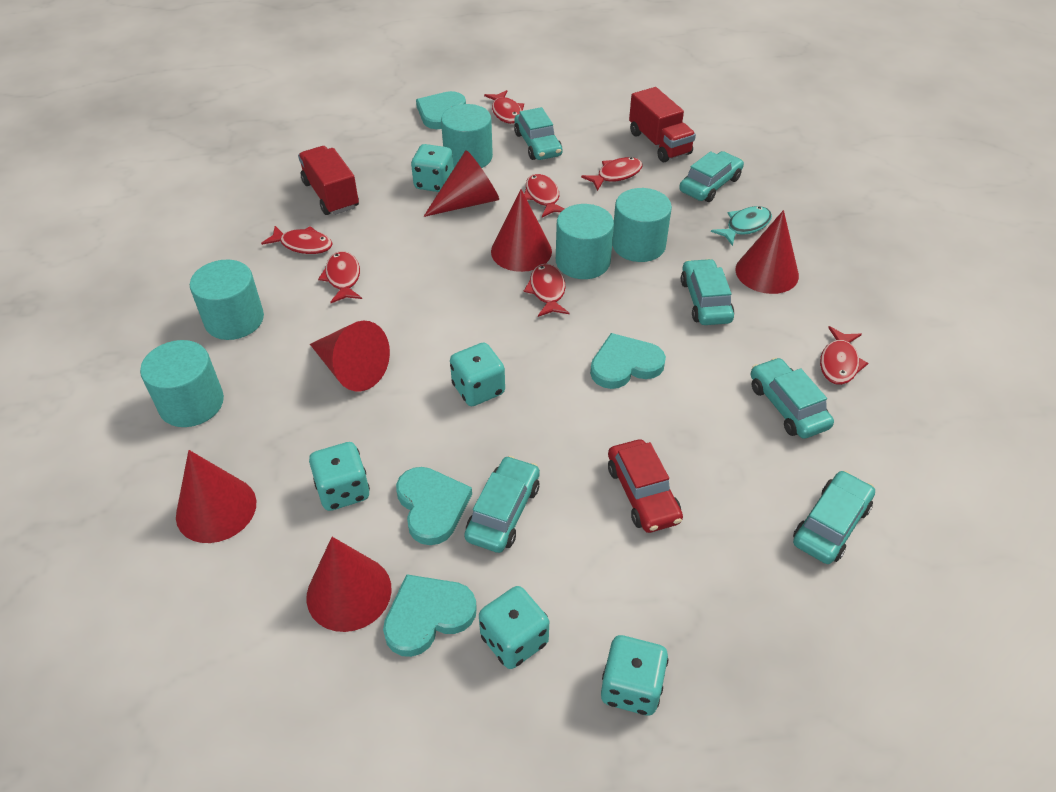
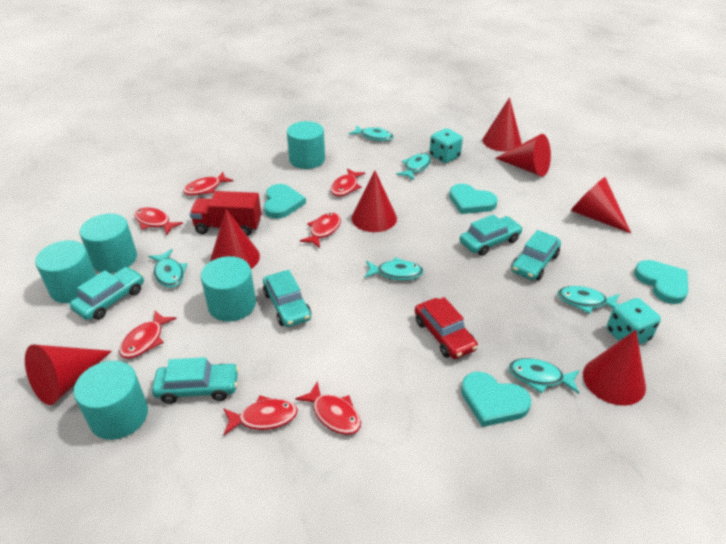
red cone: [176,450,256,543] [307,537,392,632] [310,321,390,391] [423,150,499,217] [491,189,552,272] [736,210,799,294] = 6 -> [25,344,112,405] [210,209,260,269] [352,171,397,232] [483,97,522,152] [496,134,551,177] [571,177,631,233] [583,330,646,406] = 7
red truck: [298,146,359,215] [629,87,696,162] = 2 -> [190,191,261,236] = 1
turquoise car: [464,456,540,553] [514,107,562,160] [679,151,744,202] [681,259,734,325] [751,358,834,439] [793,471,875,564] = 6 -> [70,267,144,320] [152,357,239,404] [263,270,311,327] [459,214,523,256] [511,230,561,280] = 5
turquoise dice: [309,442,370,511] [411,144,454,192] [450,343,505,406] [479,586,549,669] [601,635,669,715] = 5 -> [429,128,463,163] [607,298,661,345] = 2
turquoise fish: [711,206,772,246] = 1 -> [148,249,187,288] [349,125,394,141] [364,257,424,280] [396,153,431,180] [508,358,579,394] [557,286,619,314] = 6

